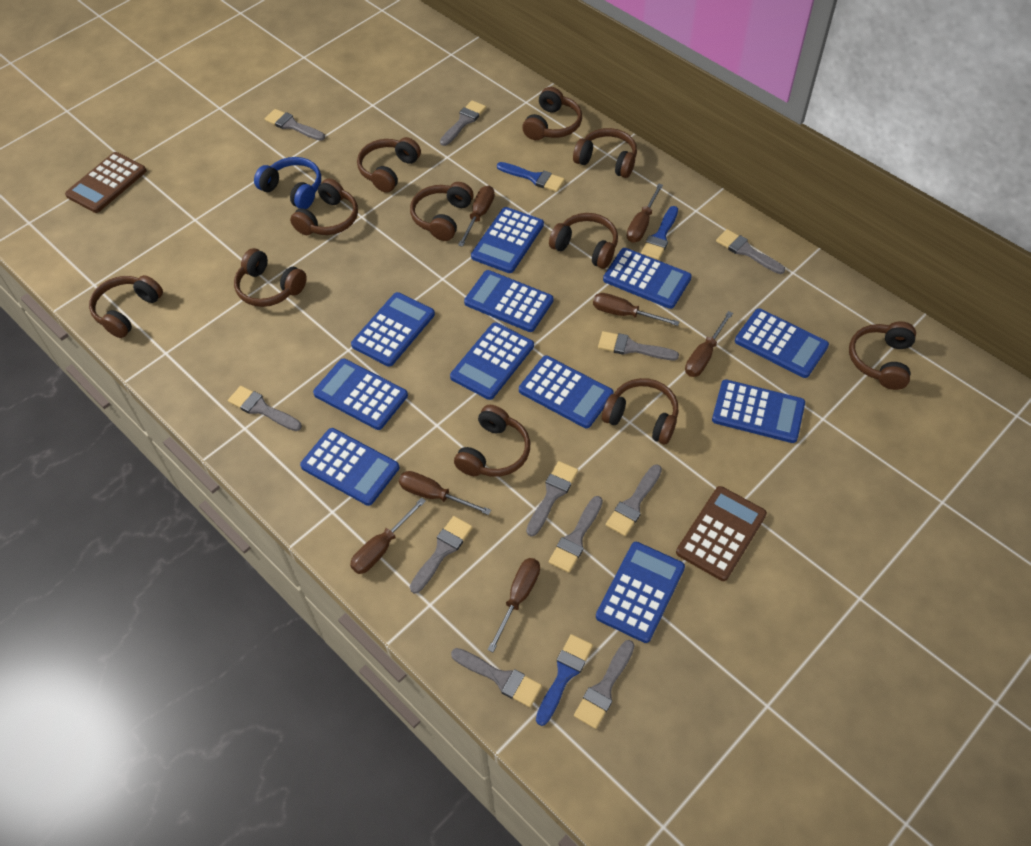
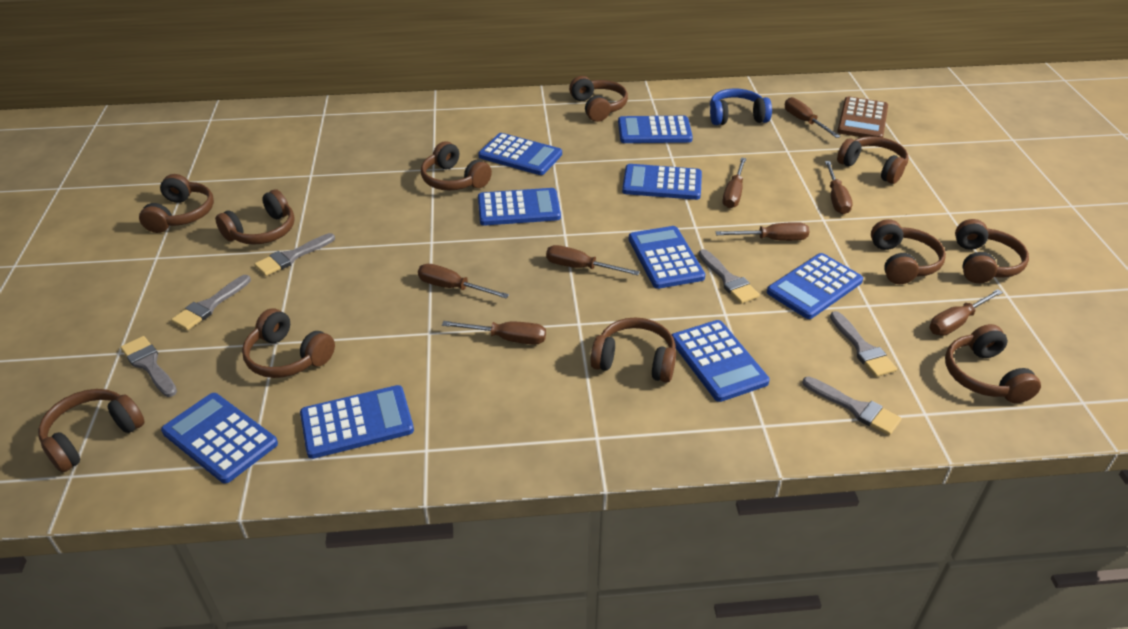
blue brush: [497,162,565,192] [536,634,593,726] [641,206,678,260] = 3 -> none = 0
blue calculator: [300,428,399,506] [313,358,408,430] [351,292,435,367] [450,322,534,400] [464,270,553,332] [471,207,544,273] [519,356,614,428] [596,542,685,643] [603,248,692,309] [712,379,805,443] [735,308,829,378] = 11 -> [161,393,278,483] [300,385,414,459] [478,133,562,175] [478,188,561,226] [618,116,693,143] [622,164,702,200] [629,226,705,289] [672,320,770,402] [767,253,863,319] = 9
brown calculator: [65,152,147,213] [676,486,767,581] = 2 -> [837,96,888,138] = 1
brown screwdriver: [350,497,426,574] [399,471,491,515] [458,186,495,247] [487,558,540,652] [593,293,679,326] [627,184,663,243] [685,311,733,377] = 7 -> [418,264,509,299] [442,321,546,345] [546,245,640,275] [716,222,809,241] [723,157,746,208] [785,97,841,138] [825,161,852,214] [930,289,1003,336] = 8
grey brush: [228,386,302,431] [265,109,325,141] [410,516,473,594] [440,100,486,146] [451,648,542,707] [526,461,578,536] [549,496,603,573] [574,640,635,729] [598,331,679,360] [606,464,662,536] [716,229,785,274] = 11 -> [120,336,177,397] [171,275,251,330] [254,233,335,276] [698,249,760,304] [802,377,902,435] [830,311,897,377] = 6

